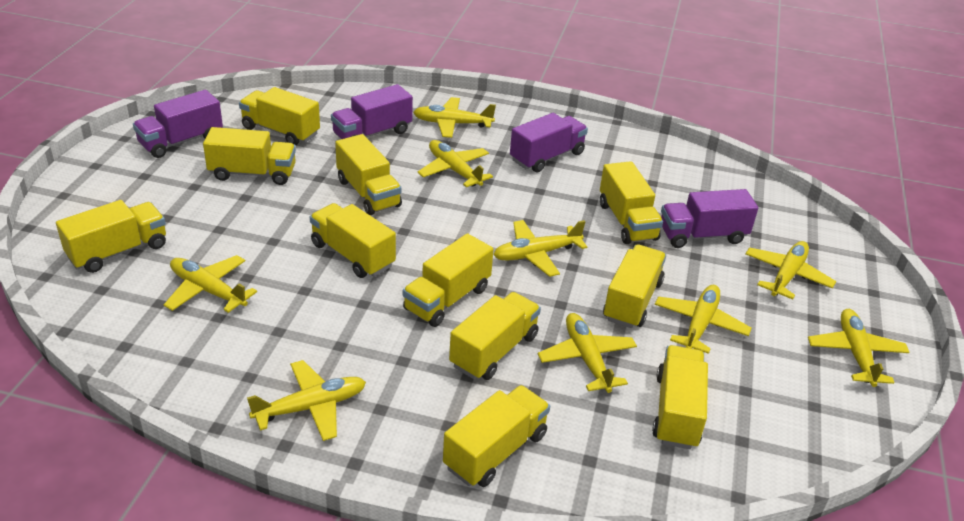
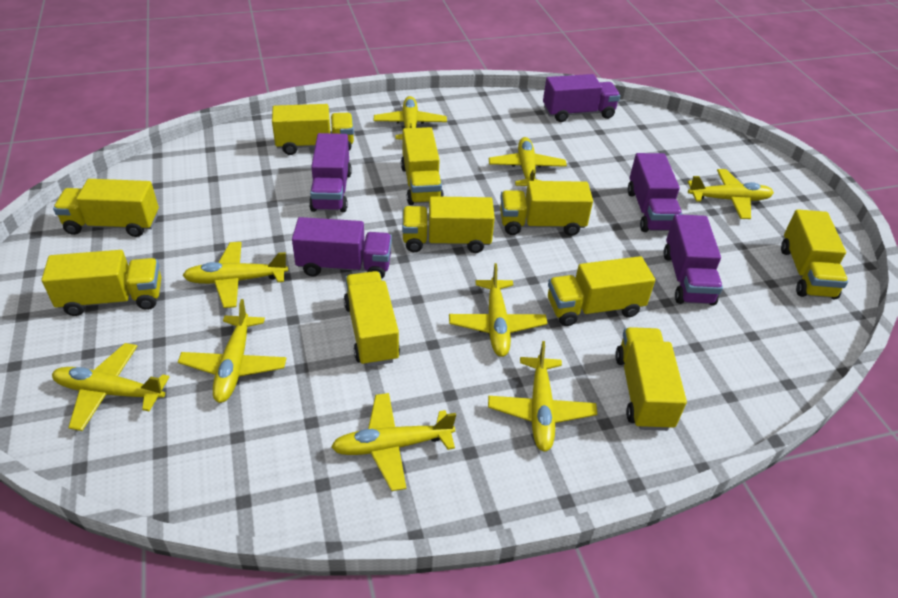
purple truck: [133,90,223,158] [331,84,413,139] [510,113,588,173] [661,189,758,248] = 4 -> [292,217,392,279] [309,133,352,212] [543,74,620,122] [628,153,682,232] [663,214,723,306] = 5
yellow truck: [56,200,166,273] [203,127,296,185] [239,87,320,145] [310,203,396,278] [335,134,402,215] [403,233,493,327] [443,385,550,487] [449,292,541,380] [600,161,663,244] [603,244,666,328] [652,345,708,449] = 11 -> [41,250,161,316] [53,179,159,237] [272,104,354,155] [344,271,400,367] [401,127,444,205] [402,196,495,253] [500,181,593,236] [548,256,655,326] [615,327,687,431] [781,209,848,299] = 10

